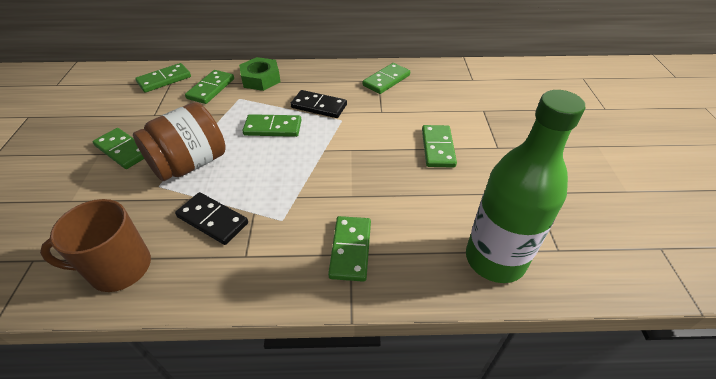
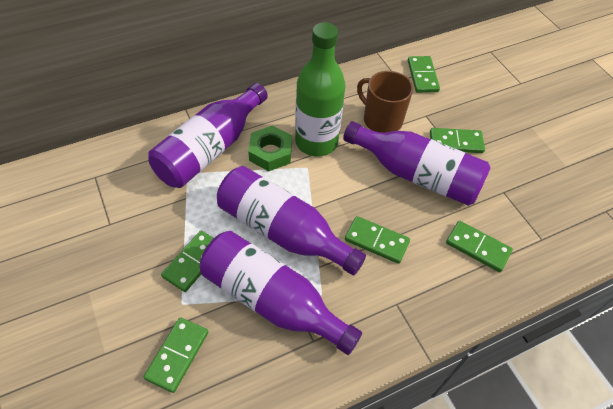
black domino: [175,192,248,245] [290,90,347,118] = 2 -> none = 0
brown jar: [133,102,226,181] = 1 -> none = 0
green domino: [93,128,144,169] [135,63,191,93] [185,70,234,104] [243,114,301,137] [328,216,371,282] [363,63,410,94] [422,125,457,168] = 7 -> [144,317,208,393] [161,231,214,292] [345,216,410,264] [408,56,440,93] [430,128,485,153] [446,221,513,272] = 6
purple bottle: none = 0 -> [148,83,268,188] [200,231,362,355] [217,166,366,275] [343,121,491,206] = 4

